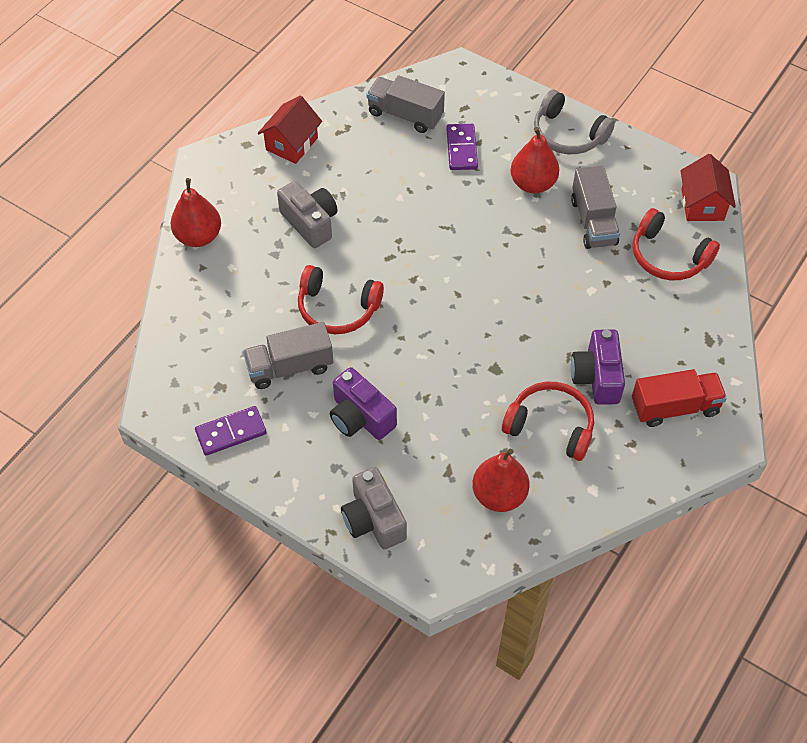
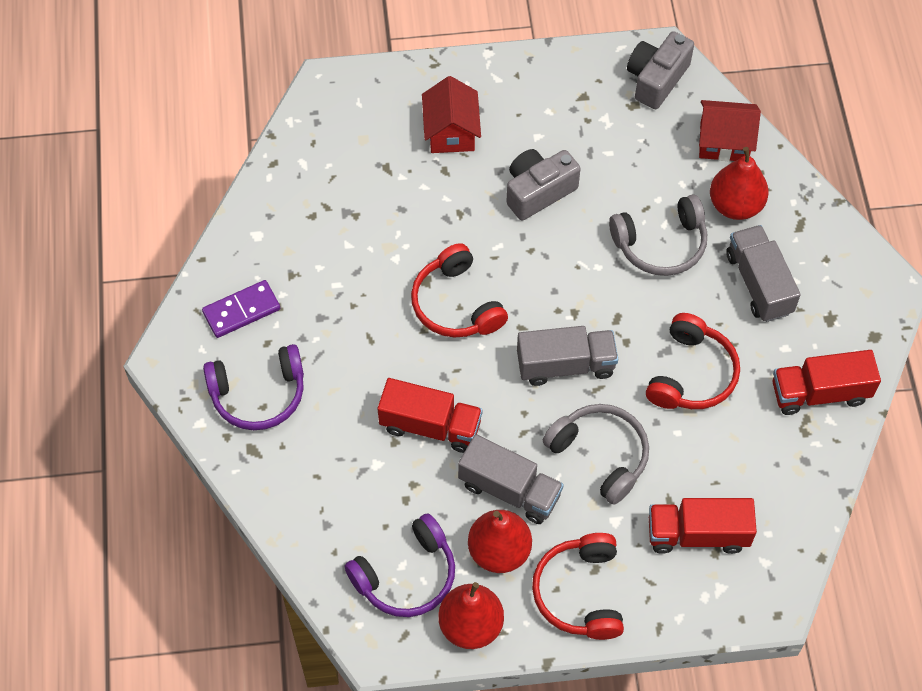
grey headphones: [534,90,615,154] = 1 -> [542,404,649,505] [609,194,707,276] = 2
purple camera: [330,367,397,440] [571,329,625,405] = 2 -> none = 0
purple domino: [195,406,267,456] [446,124,478,170] = 2 -> [202,280,280,338] = 1
purple headphones: none = 0 -> [203,344,304,430] [345,513,455,617] = 2
red truck: [632,369,727,427] = 1 -> [378,378,482,453] [649,498,757,554] [773,350,881,415] = 3

